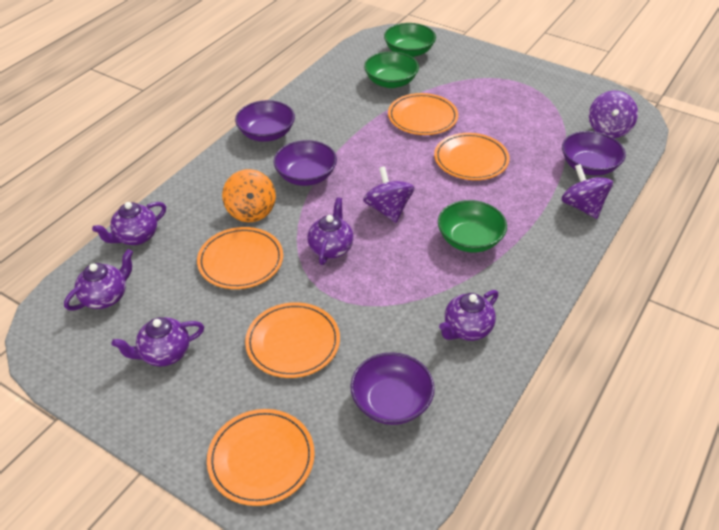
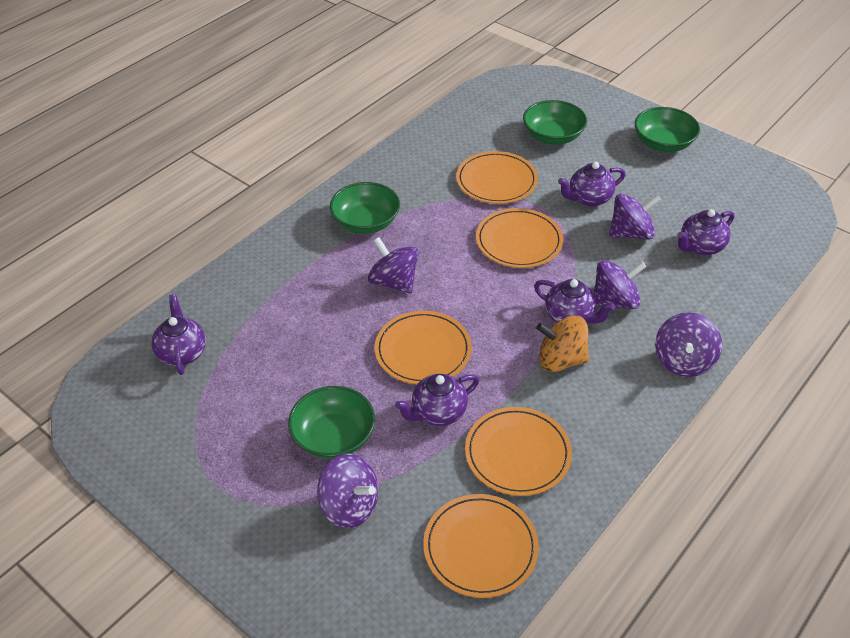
green bowl: [364,51,419,88] [384,23,436,57] [438,200,507,252] = 3 -> [288,386,375,459] [330,182,400,234] [523,100,587,145] [635,107,700,152] = 4
purple bowl: [235,100,295,142] [273,140,337,186] [350,352,435,425] [562,131,626,176] = 4 -> none = 0
purple spinning top: [363,166,414,223] [561,164,613,219] [589,91,638,138] = 3 -> [317,454,378,528] [368,237,419,294] [594,260,646,309] [609,194,661,240] [655,313,722,377] = 5

